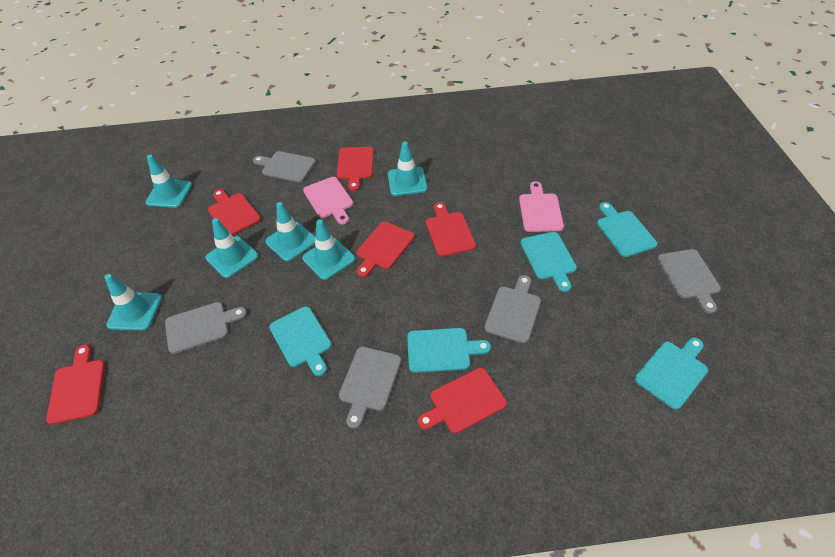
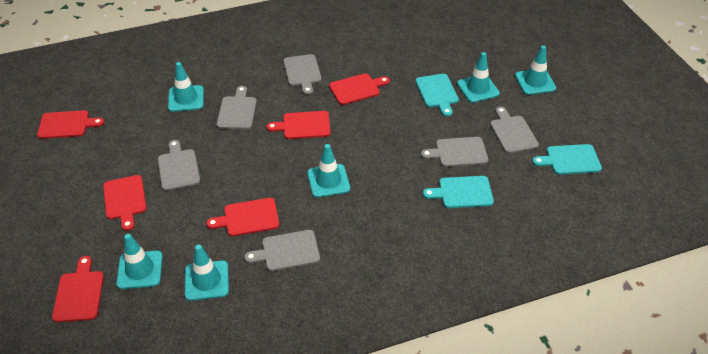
grey cutting board: [165,302,247,354] [253,151,316,183] [339,347,401,429] [485,275,541,343] [657,249,721,313] = 5 -> [158,140,200,191] [217,86,257,130] [244,230,320,271] [283,54,322,95] [421,137,488,167] [490,107,539,154] = 6
pink cutting board: [303,177,353,224] [519,181,564,232] = 2 -> none = 0
turquoise cutting board: [269,307,332,376] [407,328,491,373] [520,232,577,292] [597,202,658,257] [635,337,708,410] = 5 -> [416,74,459,117] [423,176,494,208] [532,144,602,175] = 3

